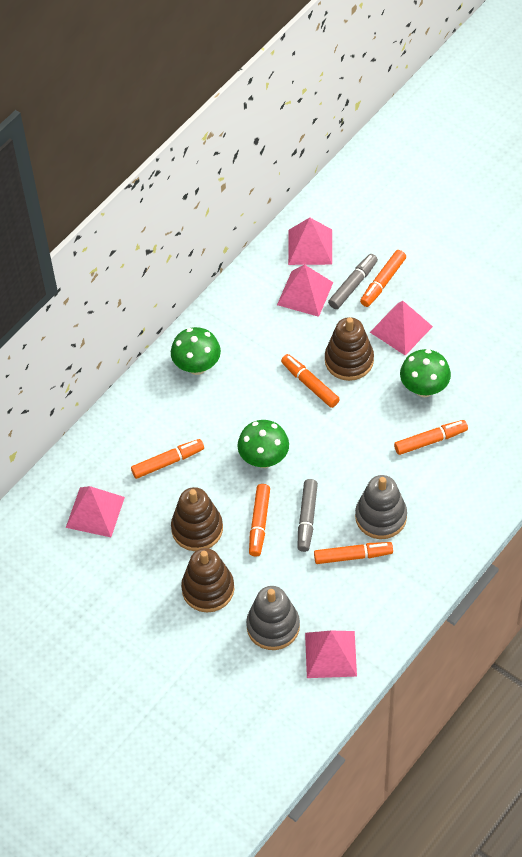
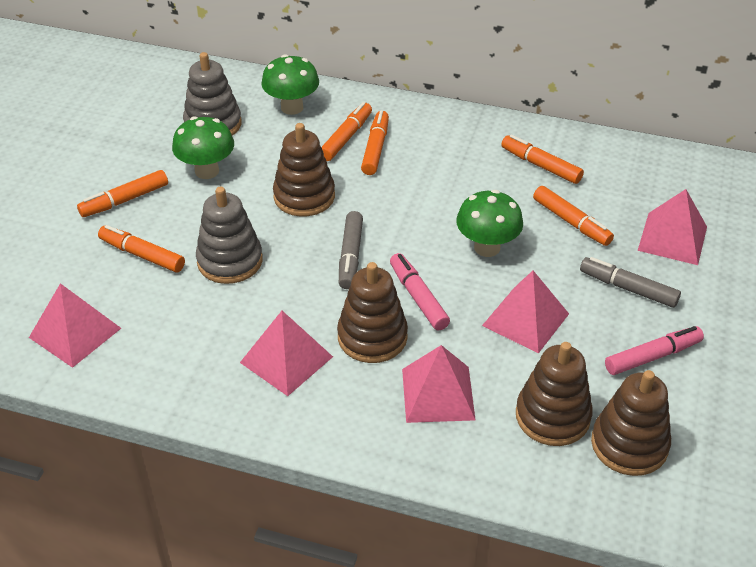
brown stacking toy: [171,487,223,551] [181,548,234,612] [325,317,374,381] = 3 -> [273,123,335,217] [337,262,408,363] [516,342,593,446] [591,370,671,476] = 4
pink marker: none = 0 -> [390,253,450,330] [605,326,704,375] = 2

